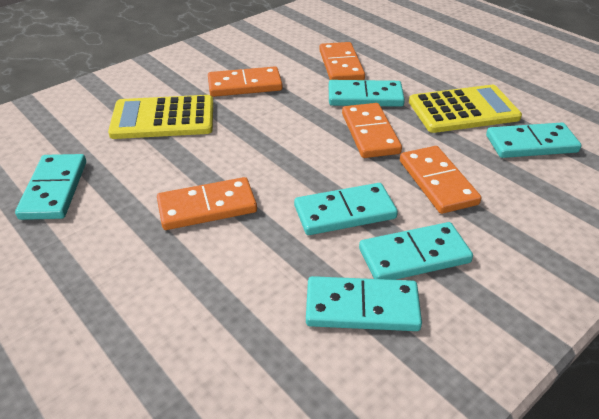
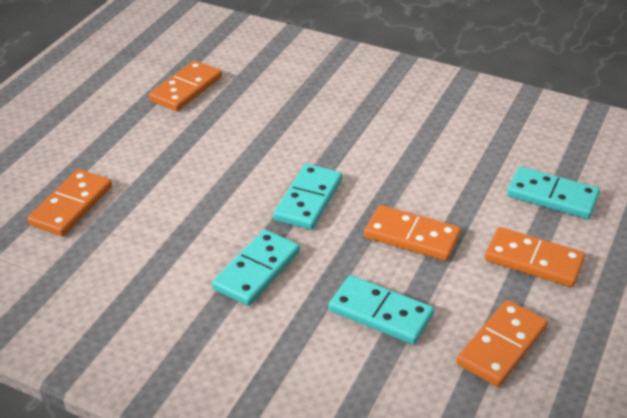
turquoise domino: [15,154,86,220] [294,183,398,235] [306,276,422,331] [329,80,405,107] [359,222,473,280] [486,122,582,158] = 6 -> [212,230,300,306] [273,164,342,230] [329,275,434,345] [507,166,600,219] = 4
yellow calculator: [108,95,213,139] [409,85,522,133] = 2 -> none = 0

